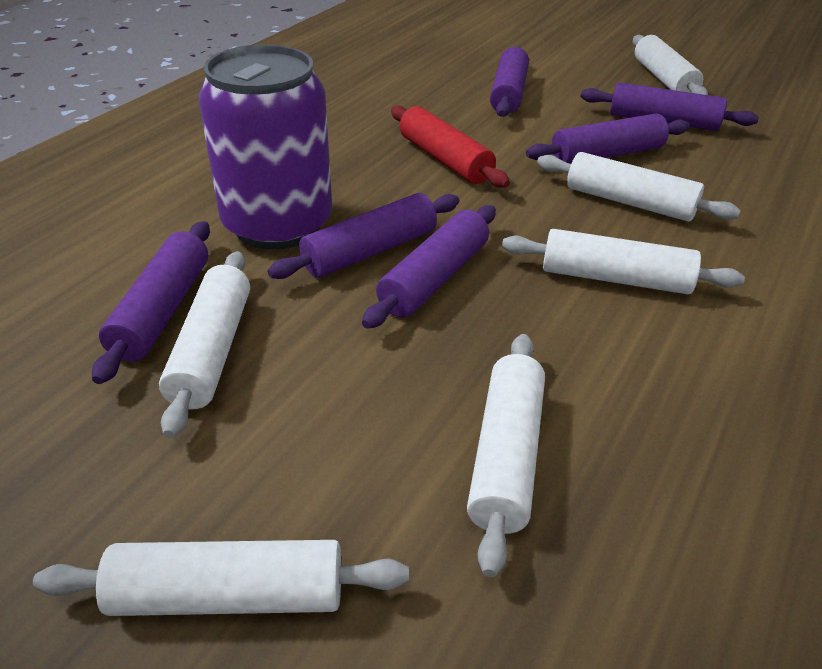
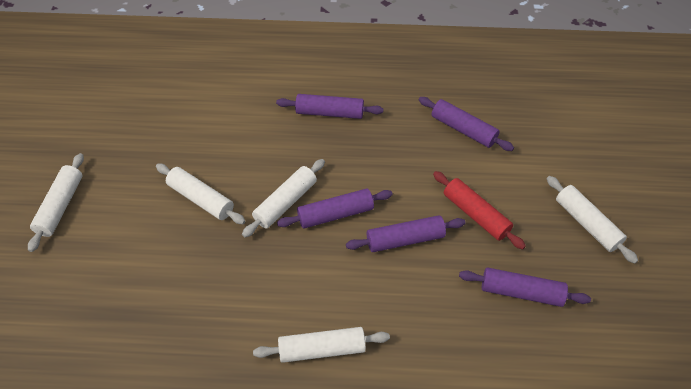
purple can: [198,44,332,250] = 1 -> none = 0
purple rolling pin: [92,221,210,384] [268,193,459,279] [362,205,496,329] [490,46,529,117] [526,114,690,164] [581,83,759,131] = 6 -> [276,94,384,119] [277,189,393,229] [346,215,465,252] [419,97,514,151] [459,267,591,307] = 5
white rolling pin: [33,540,409,616] [159,251,250,438] [467,334,545,577] [502,229,745,294] [537,152,741,222] [633,35,708,95] = 6 -> [28,153,84,252] [156,164,245,224] [242,159,325,237] [253,327,390,363] [547,176,638,264] = 5

